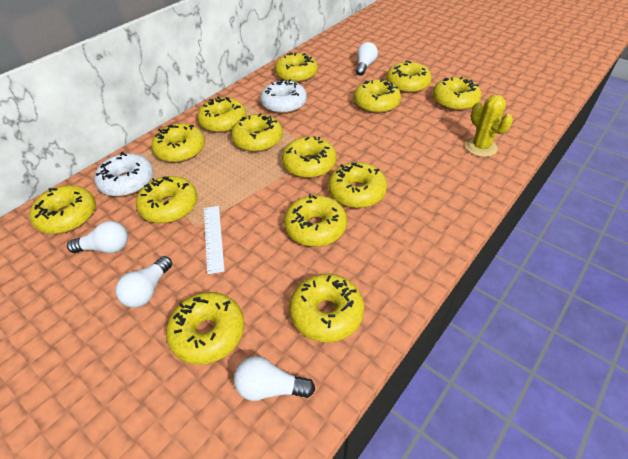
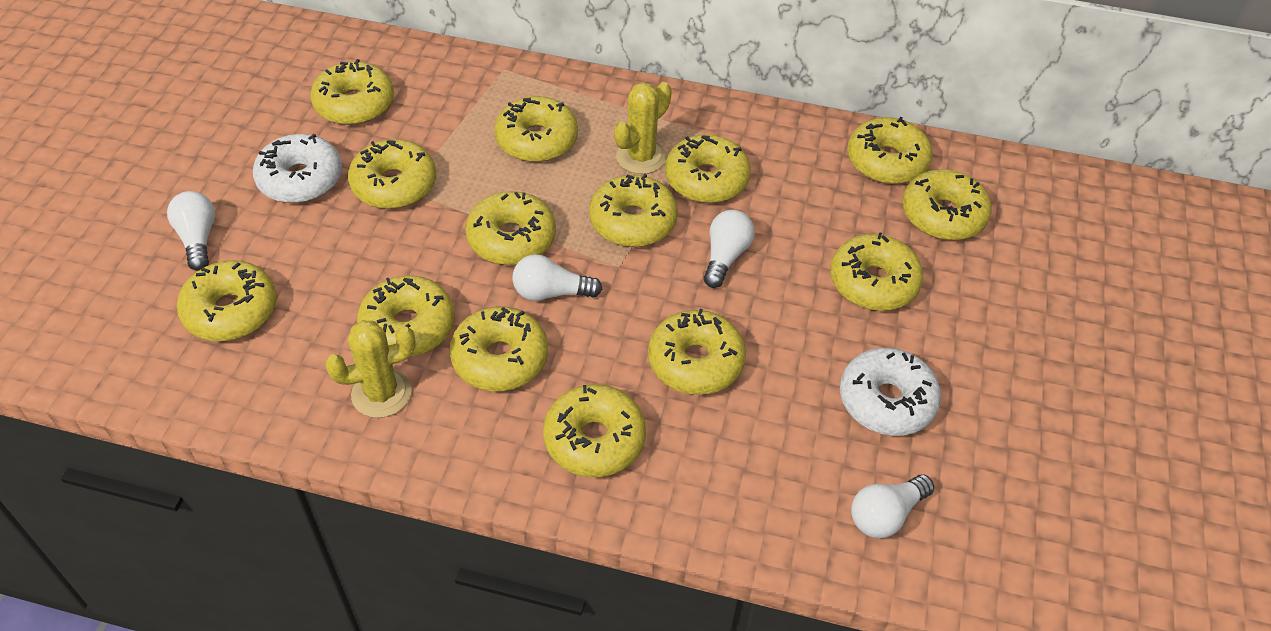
white ruler: [204,206,225,274] = 1 -> none = 0
yellow cactus: [465,95,513,157] = 1 -> [325,320,416,418] [614,82,672,174] = 2

